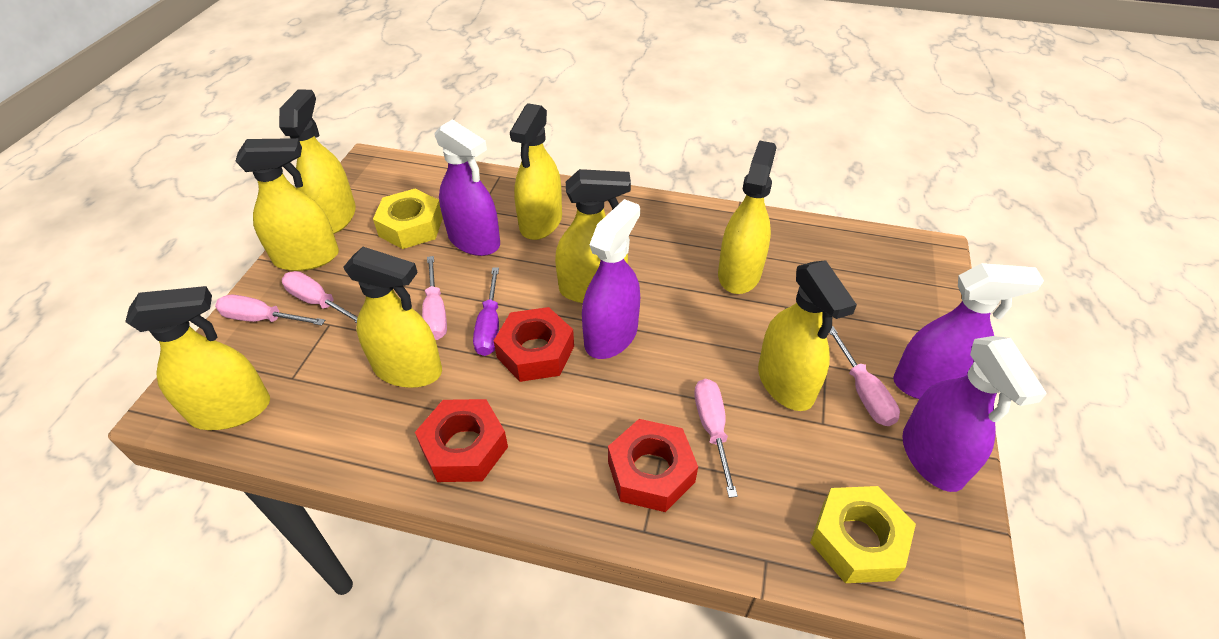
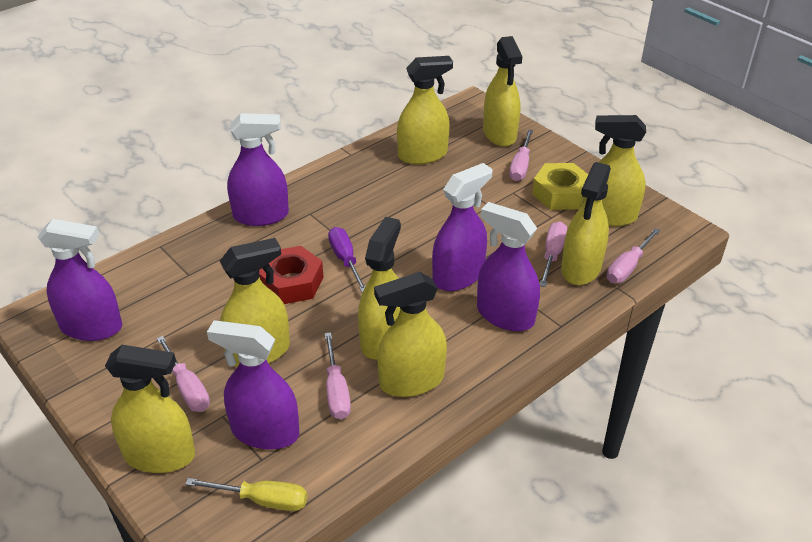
purple spray bottle: [434,119,500,256] [582,199,640,359] [893,263,1044,399] [902,336,1047,492] = 4 -> [38,219,122,341] [207,320,299,450] [227,113,289,226] [432,163,493,291] [477,202,540,331] = 5
red nut: [415,399,508,482] [494,307,574,382] [608,419,698,512] = 3 -> [259,246,324,304] = 1
yellow nut: [373,189,443,249] [810,486,916,583] = 2 -> [532,163,588,210] = 1
yellow screwdriver: none = 0 -> [185,478,307,511] = 1

